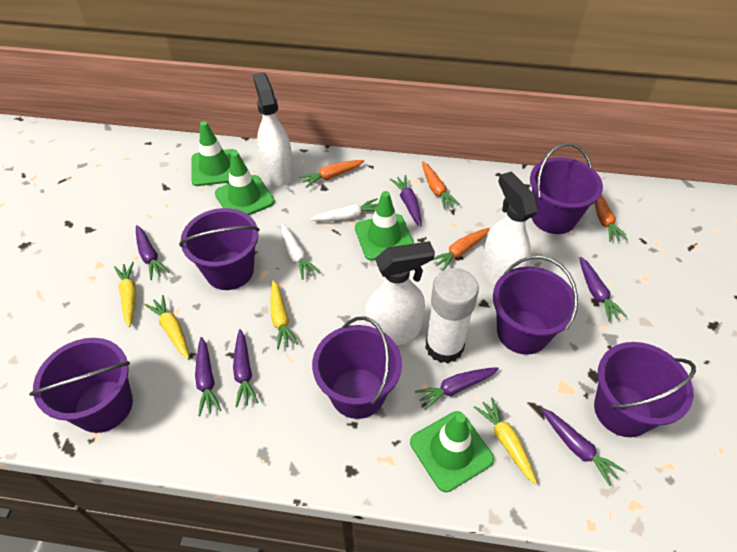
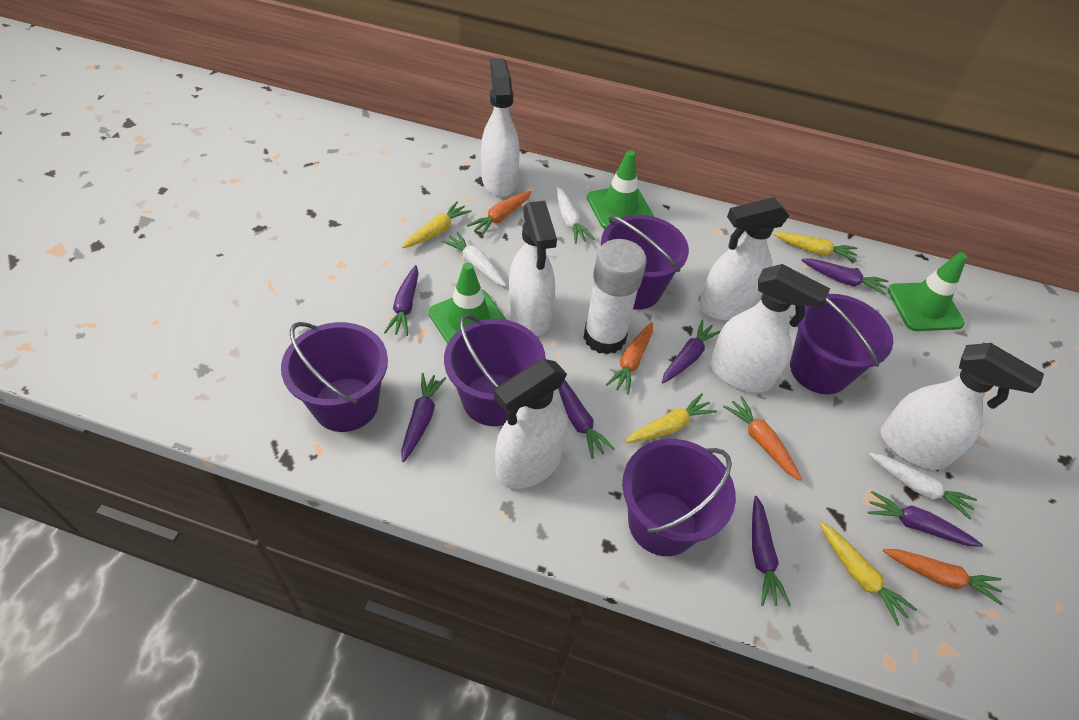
green traffic cone: [191,121,236,186] [215,151,275,215] [355,191,414,261] [410,411,494,492] = 4 -> [429,263,506,344] [587,150,654,229] [888,252,967,331] = 3
purple bucket: [29,338,133,433] [179,208,259,290] [312,316,402,419] [493,256,578,355] [530,143,603,234] [594,342,696,437] = 6 -> [281,322,388,432] [444,314,546,426] [601,215,689,310] [622,439,736,556] [790,294,893,394] = 5
white carrot: [281,224,320,280] [310,198,378,221] = 2 -> [441,232,506,287] [557,187,595,244] [869,453,977,520] = 3
white spray bottle: [253,72,294,186] [364,241,435,345] [482,171,538,286] = 3 -> [481,58,520,197] [494,359,567,489] [509,201,557,336] [699,197,789,320] [710,264,830,393] [881,343,1044,470] = 6

